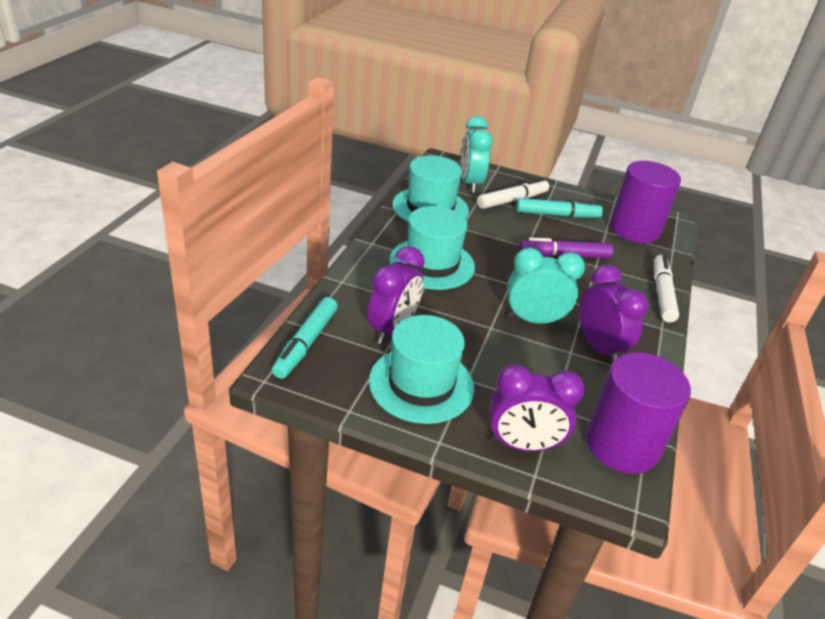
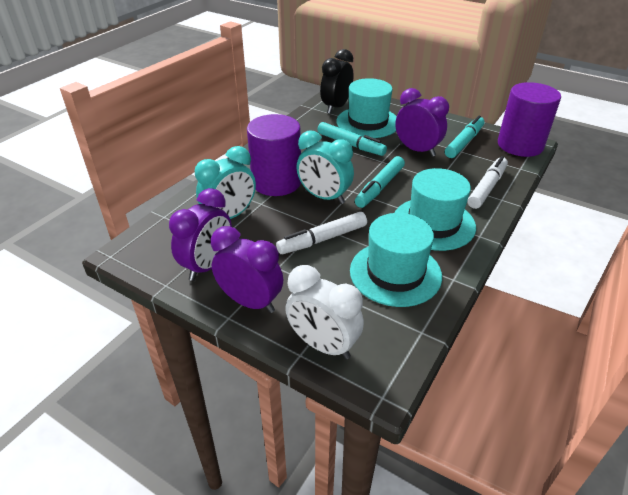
black clock: none = 0 -> [320,49,353,114] = 1
purple marker: [519,237,613,258] = 1 -> none = 0
turquoise marker: [272,297,338,379] [516,198,603,217] = 2 -> [317,122,387,156] [355,156,405,208] [445,115,485,158] = 3
white clock: none = 0 -> [285,265,364,359] = 1

